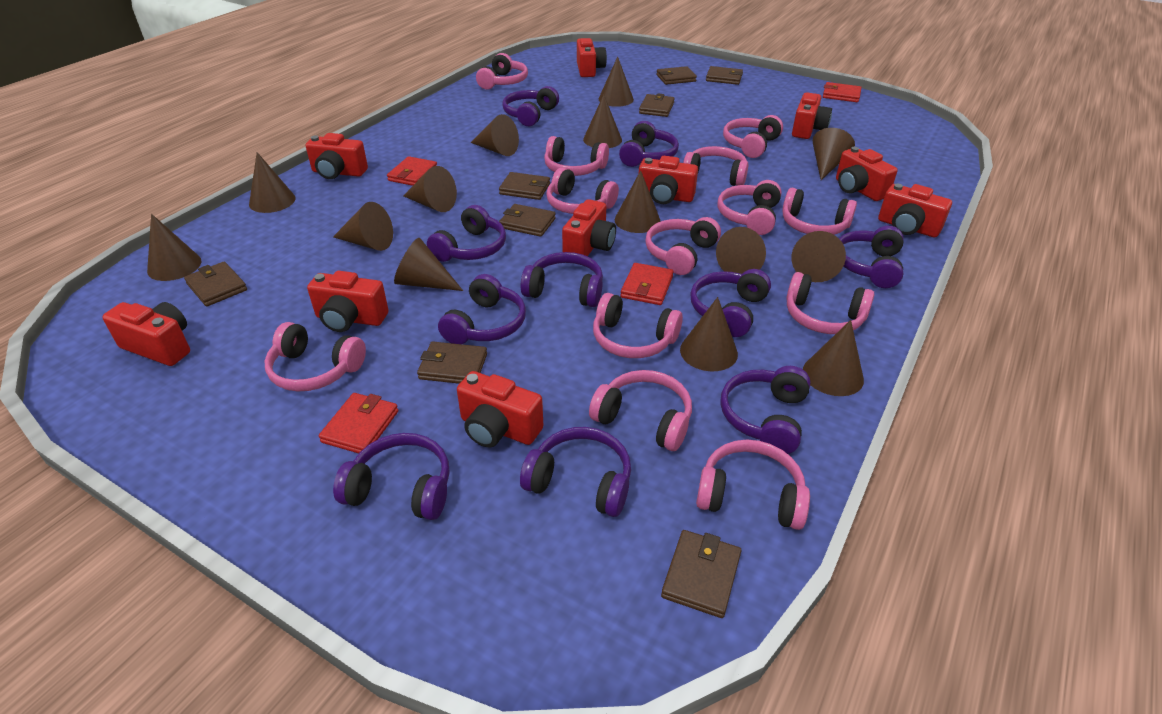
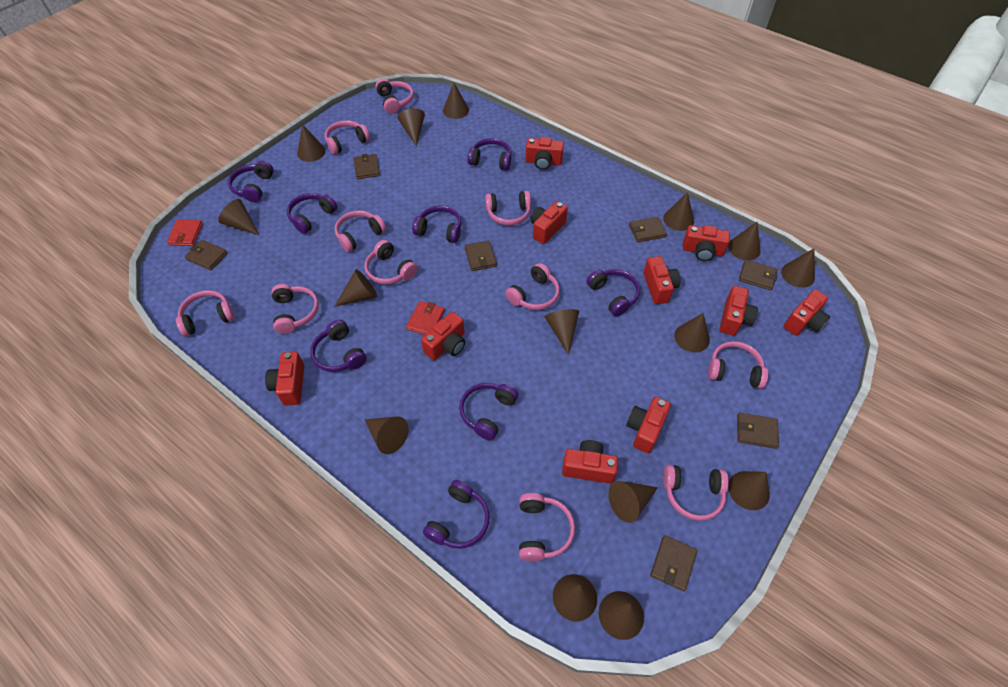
brown cone: [147,214,202,281] [249,152,295,213] [333,202,393,251] [394,238,463,291] [403,166,457,212] [471,114,519,156] [583,95,622,148] [599,57,634,107] [615,170,661,233] [680,297,738,371] [716,227,766,274] [792,231,846,282] [803,320,864,396] [813,128,855,180] = 14 -> [218,199,259,235] [297,124,326,162] [334,269,377,307] [365,416,409,454] [397,108,425,146] [443,83,469,119] [545,309,579,355] [553,574,597,621] [599,591,644,640] [608,481,658,523] [663,192,694,231] [674,313,710,352] [728,222,761,260] [728,471,770,510] [781,249,815,288] = 15
brown wallet: [184,262,247,307] [417,342,487,384] [499,172,550,200] [499,204,556,237] [639,93,675,117] [656,66,697,85] [661,530,741,618] [706,66,743,85] = 8 -> [185,240,228,270] [353,154,380,179] [465,240,497,271] [629,217,667,242] [650,535,697,591] [737,413,779,449] [739,259,778,290] = 7
pink headphones: [264,322,366,391] [476,53,528,89] [544,136,609,176] [546,168,619,214] [589,370,692,451] [593,293,683,358] [645,217,721,275] [683,146,748,186] [696,440,810,530] [718,180,782,235] [723,115,783,158] [782,188,857,235] [786,272,874,334] = 13 -> [176,290,235,336] [272,284,319,334] [325,120,370,155] [335,210,386,252] [365,240,417,285] [375,79,414,114] [485,191,531,225] [505,263,560,310] [519,493,575,561] [663,465,729,521] [708,341,768,389] = 11
purple headphones: [333,433,449,520] [427,205,506,262] [438,274,526,344] [502,86,559,126] [520,427,631,517] [521,252,603,307] [619,121,679,167] [690,269,771,337] [720,366,811,454] [839,226,904,288] = 10 -> [228,161,274,202] [287,193,337,234] [310,320,367,372] [412,205,462,243] [423,480,490,549] [459,383,518,440] [467,138,512,170] [587,269,640,316] = 8
red wallet: [319,393,398,453] [387,156,437,186] [620,263,674,305] [823,82,861,102] = 4 -> [167,219,203,246] [406,301,445,335] = 2

